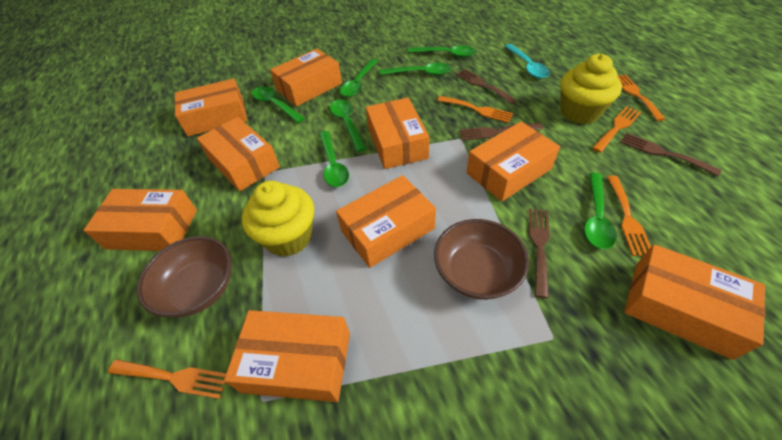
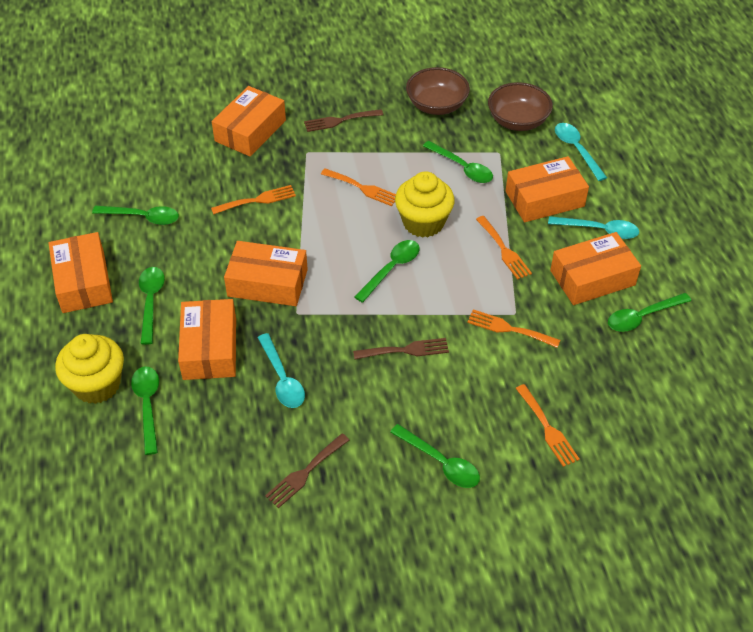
brown fork: [456,69,517,104] [459,123,543,141] [529,208,550,298] [620,133,722,176] = 4 -> [265,433,349,508] [304,109,383,132] [353,338,449,360] = 3
orange box: [83,189,197,251] [174,79,247,136] [197,117,280,191] [224,310,350,402] [270,49,342,106] [336,175,436,268] [366,98,430,169] [466,122,560,202] [624,244,765,360] = 9 -> [48,232,113,313] [178,299,236,380] [212,86,286,156] [224,241,308,306] [506,156,589,222] [550,232,641,305] = 6
turquoise spoon: [505,44,550,79] = 1 -> [257,333,305,408] [548,216,639,239] [555,123,607,181] = 3

